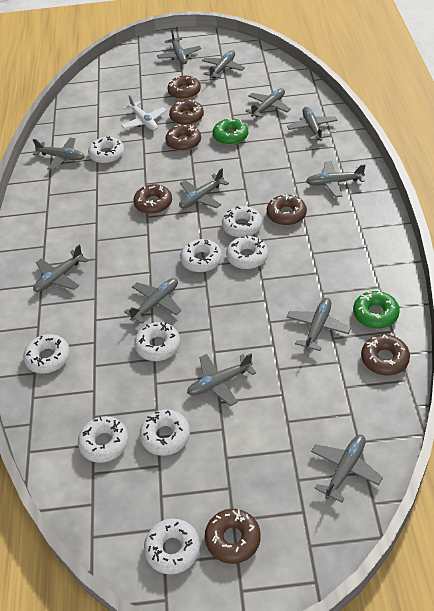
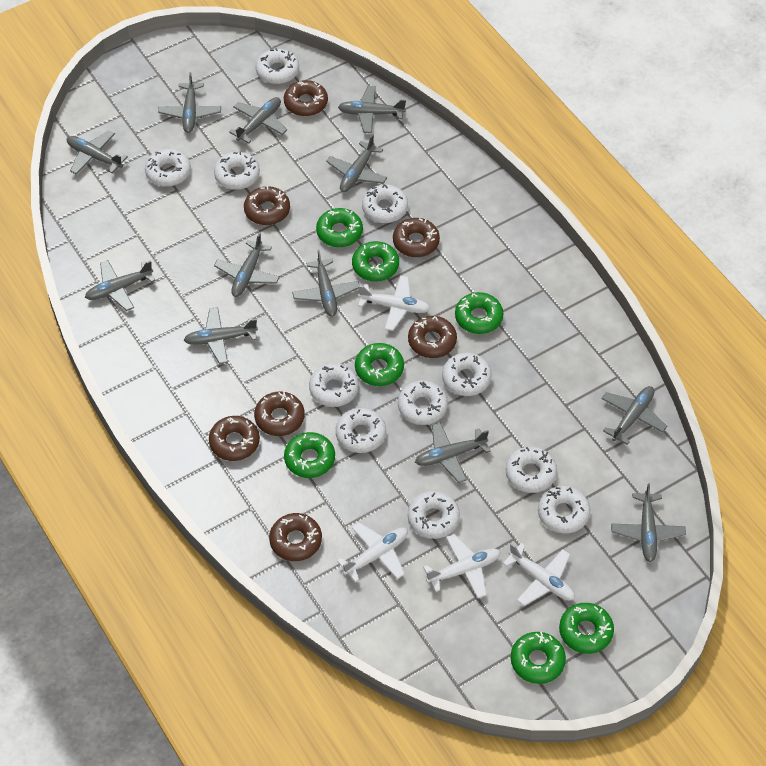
green donut: [213,118,248,145] [353,291,400,329] = 2 -> [284,432,335,478] [316,208,363,247] [352,241,399,282] [355,343,404,386] [455,292,503,334] [511,632,566,684] [559,603,614,654] = 7
white donut: [23,334,70,374] [78,416,128,463] [88,137,124,164] [134,322,180,361] [139,410,190,456] [144,519,200,574] [180,239,222,272] [222,206,262,237] [226,235,268,269] = 9 -> [145,149,191,186] [214,151,260,190] [256,48,299,84] [309,363,359,407] [336,408,386,453] [362,184,408,223] [398,380,448,425] [408,491,460,539] [442,353,492,396] [506,446,557,493] [538,486,590,533] = 11
white plane: [121,95,167,131] = 1 -> [337,522,408,582] [358,276,430,331] [423,534,501,598] [503,543,575,606] = 4

